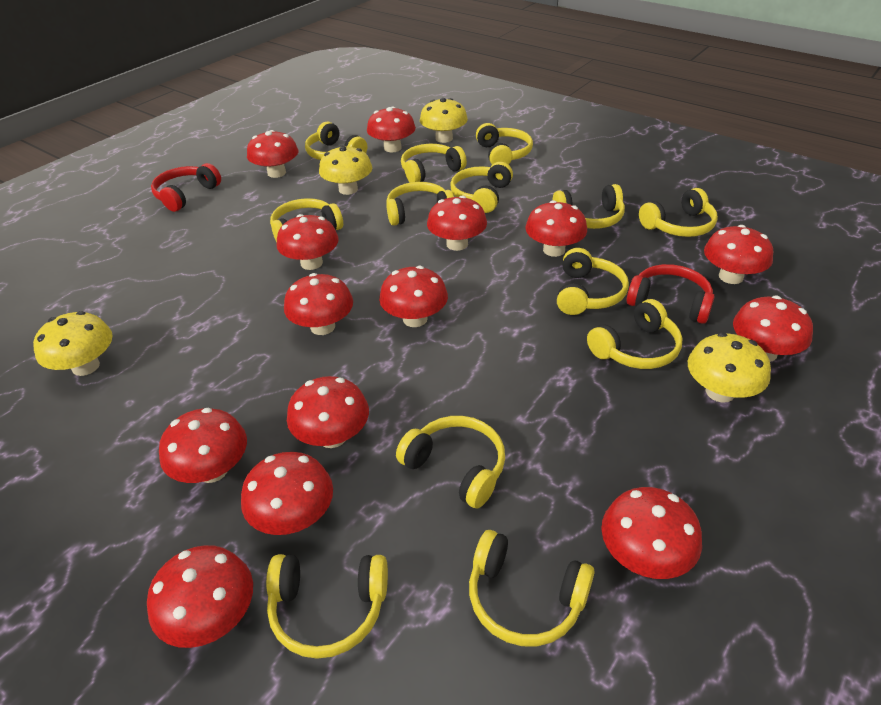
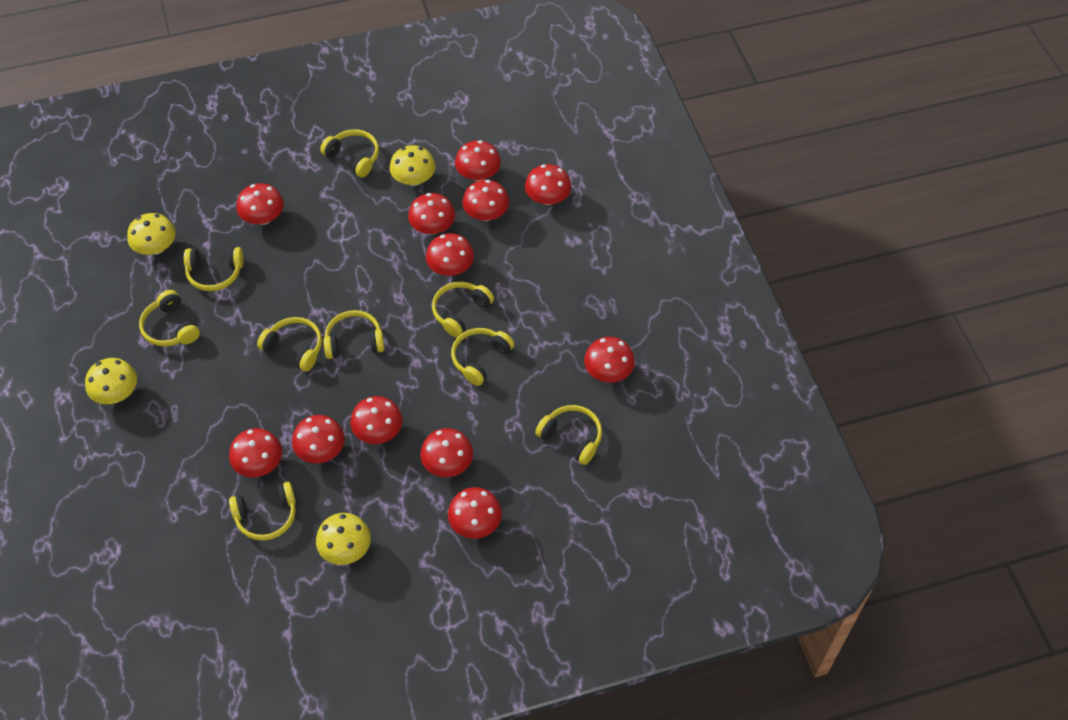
red headphones: [151,163,221,212] [627,264,715,324] = 2 -> none = 0
red mushroom: [147,545,253,648] [159,408,247,483] [241,452,333,535] [247,130,298,178] [277,214,339,270] [284,273,353,335] [287,376,369,448] [367,107,416,152] [379,266,448,327] [427,196,487,251] [525,200,587,257] [601,487,702,579] [704,225,773,284] [733,296,813,362] = 14 -> [229,428,282,477] [236,183,284,225] [292,415,345,463] [350,396,403,444] [408,193,455,235] [420,428,473,477] [426,233,474,276] [448,487,502,539] [455,140,501,181] [463,180,509,221] [525,164,571,205] [584,337,635,383] = 12
yellow headphones: [266,554,388,659] [270,198,343,242] [305,122,367,160] [386,182,454,226] [396,416,505,508] [401,144,467,182] [450,162,513,213] [469,530,595,646] [476,123,533,165] [552,184,625,229] [557,248,629,315] [587,299,683,369] [639,188,718,237] = 13 -> [139,290,200,347] [184,247,244,291] [229,482,296,541] [257,317,322,372] [320,129,379,178] [323,310,384,359] [432,282,494,338] [451,328,514,386] [535,405,602,465] = 9

